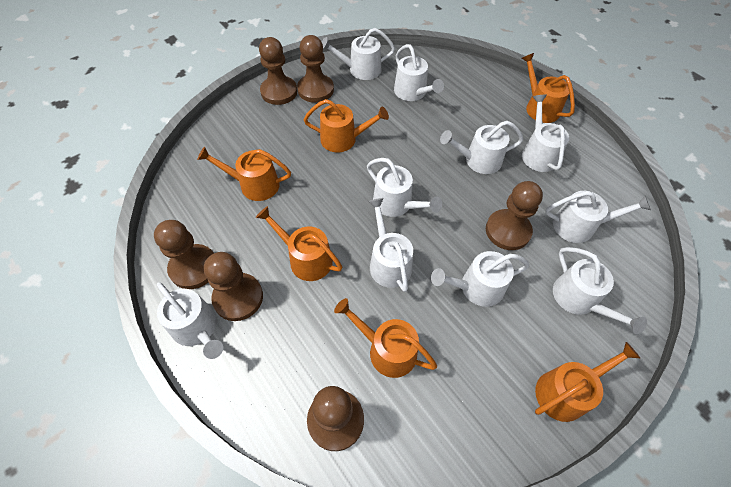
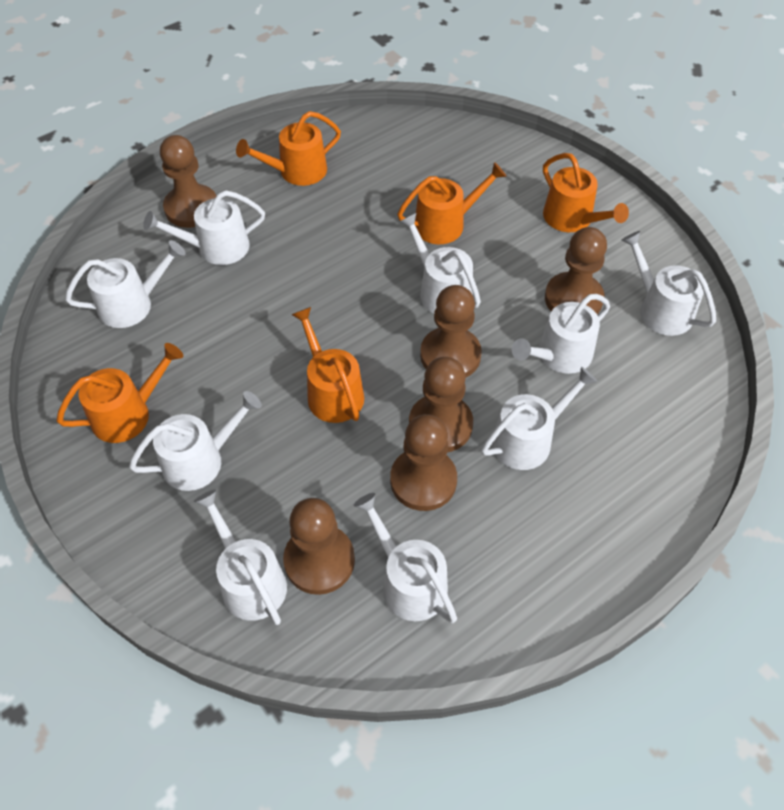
orange watering can: [197,147,291,201] [256,206,342,281] [304,99,389,152] [334,298,437,378] [522,53,575,123] [535,342,640,422] = 6 -> [56,343,183,443] [236,111,341,186] [291,307,364,423] [397,162,507,244] [543,153,629,232] = 5
white watering can: [157,282,223,359] [322,28,395,80] [367,158,442,217] [368,198,413,292] [394,44,444,101] [431,251,529,307] [440,121,524,174] [522,95,569,172] [545,191,651,243] [553,247,647,334] = 10 -> [65,240,186,328] [129,391,262,491] [143,190,265,265] [194,490,287,625] [354,493,457,623] [399,213,481,313] [481,366,598,470] [512,294,610,374] [621,231,716,336] = 9

